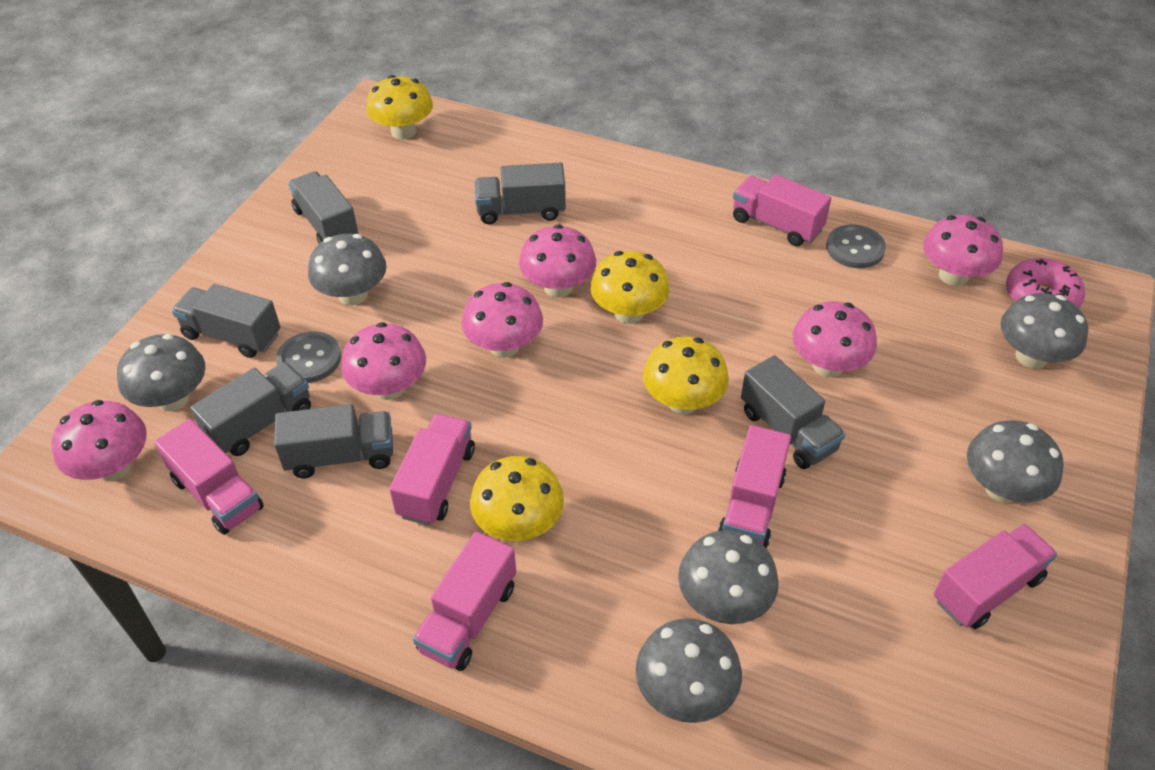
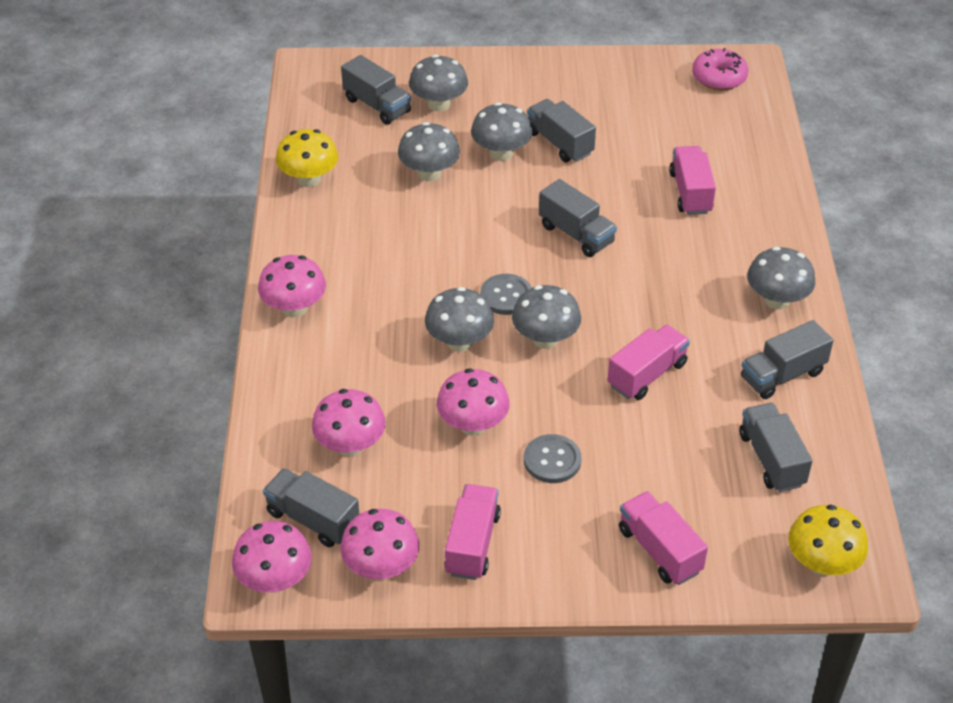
pink mushroom: [51,400,147,481] [341,322,426,400] [462,282,543,358] [519,224,596,298] [792,301,877,377] [923,215,1003,286] = 6 -> [232,521,312,593] [258,255,326,317] [312,389,386,456] [340,509,419,580] [437,368,509,436] = 5
pink truck: [154,419,264,535] [389,414,475,525] [413,532,516,671] [718,425,791,549] [733,174,831,246] [934,524,1057,629] = 6 -> [444,484,501,580] [608,325,690,400] [619,491,708,585] [669,146,716,215] = 4
yellow mushroom: [366,75,433,139] [470,456,564,541] [590,251,670,324] [643,336,729,414] = 4 -> [276,129,338,187] [788,505,868,576] = 2

